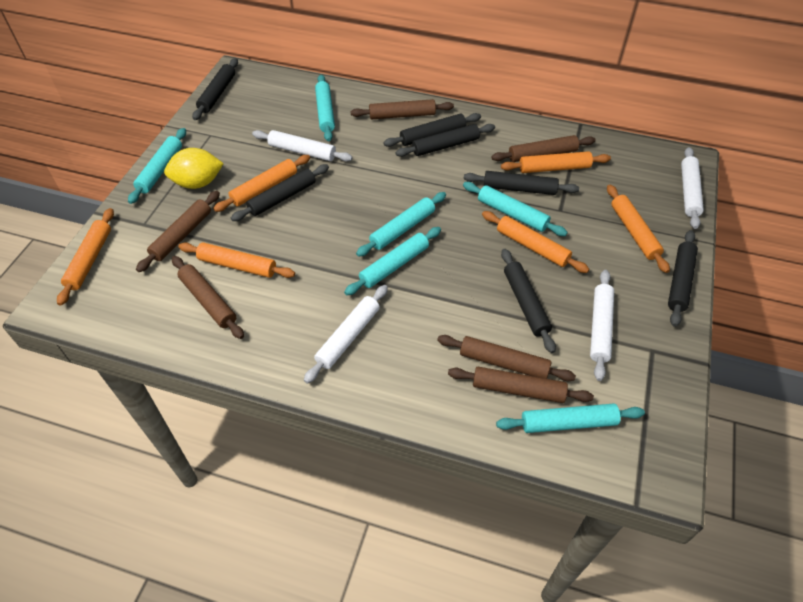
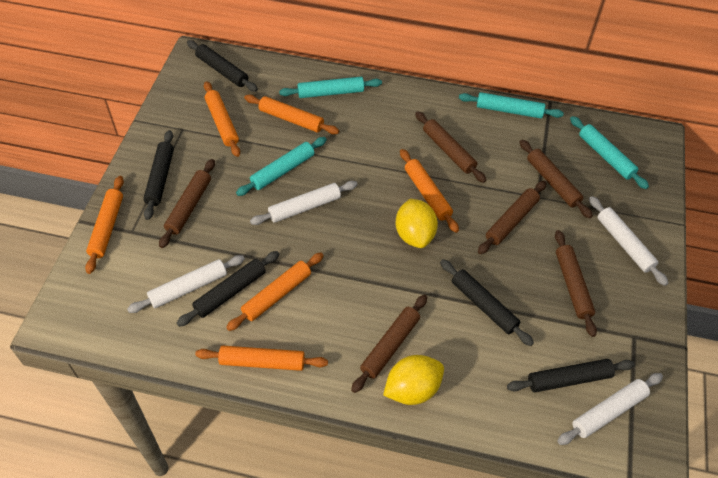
black rolling pin: [192,58,238,120] [231,164,329,221] [383,113,481,147] [395,124,495,157] [464,171,579,195] [501,249,556,353] [668,230,698,327] = 7 -> [143,130,174,220] [177,251,279,327] [187,40,258,92] [440,259,534,346] [507,359,635,392] = 5
turquoise rolling pin: [128,128,186,204] [315,74,335,141] [344,227,441,295] [356,192,446,257] [463,182,568,236] [496,403,645,433] = 6 -> [236,137,327,196] [279,77,382,98] [459,92,564,118] [570,116,649,189] = 4
yellow lemon: [164,148,224,189] = 1 -> [383,355,444,405] [396,198,438,248] = 2

